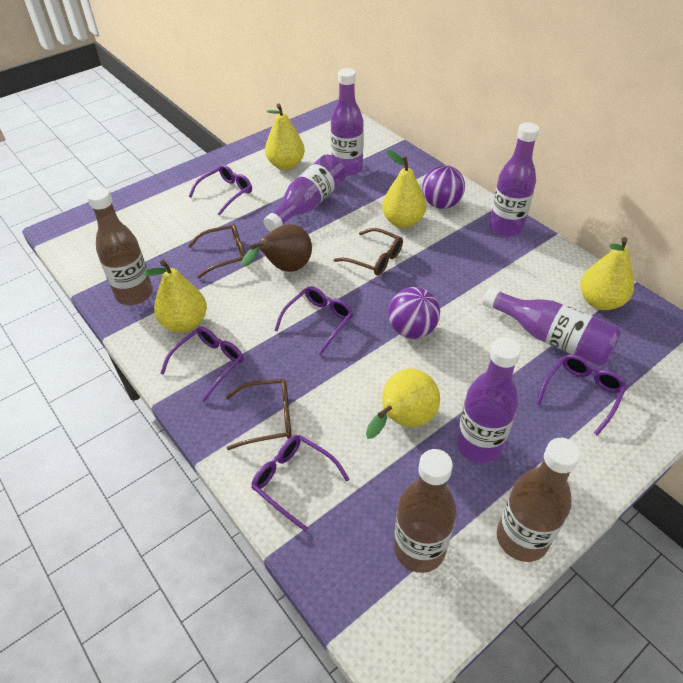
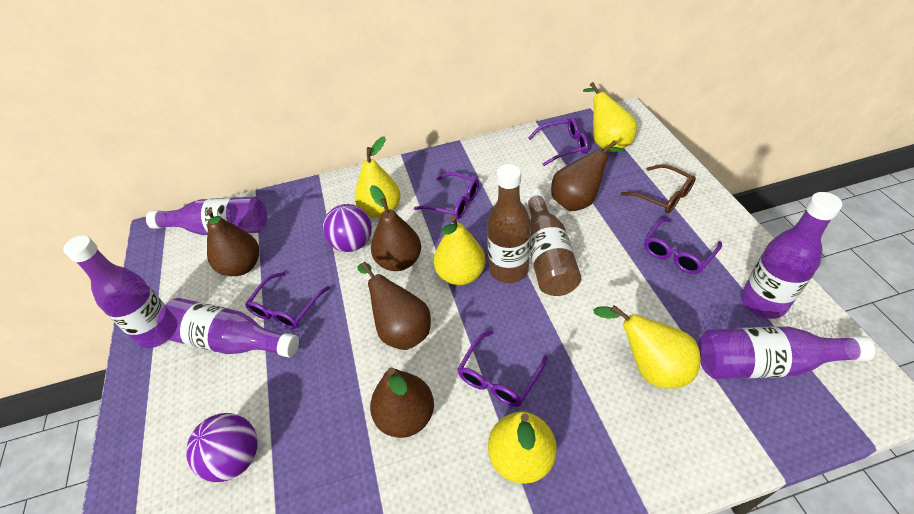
brown bottle: [87,187,153,305] [394,449,457,573] [497,438,580,562] = 3 -> [487,164,531,283] [525,188,581,296] = 2
brown glasses: [188,224,245,279] [226,379,292,450] [333,228,403,276] = 3 -> [621,164,696,213] = 1
brown pear: [241,224,312,272] = 1 -> [206,209,259,276] [358,262,431,350] [370,185,421,271] [370,367,434,438] [551,140,625,211] = 5

